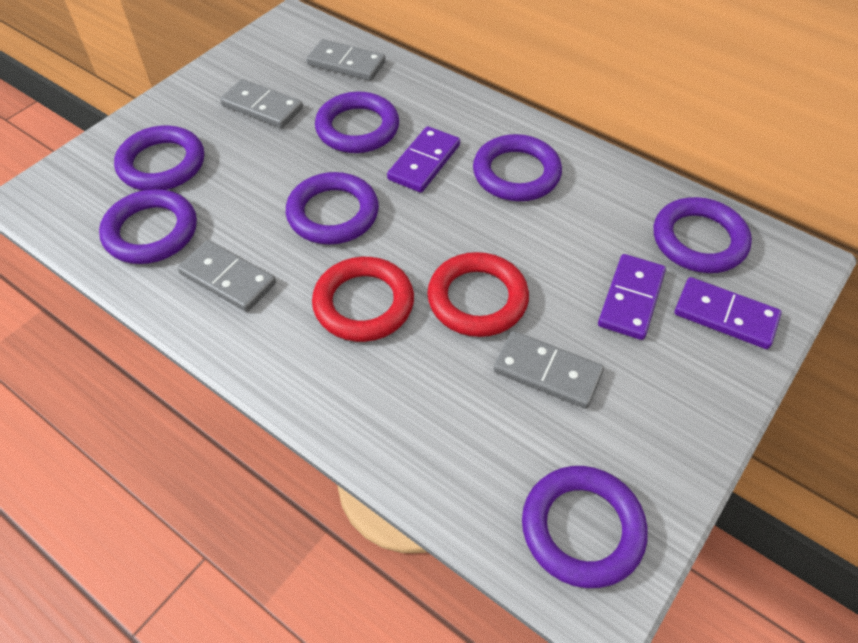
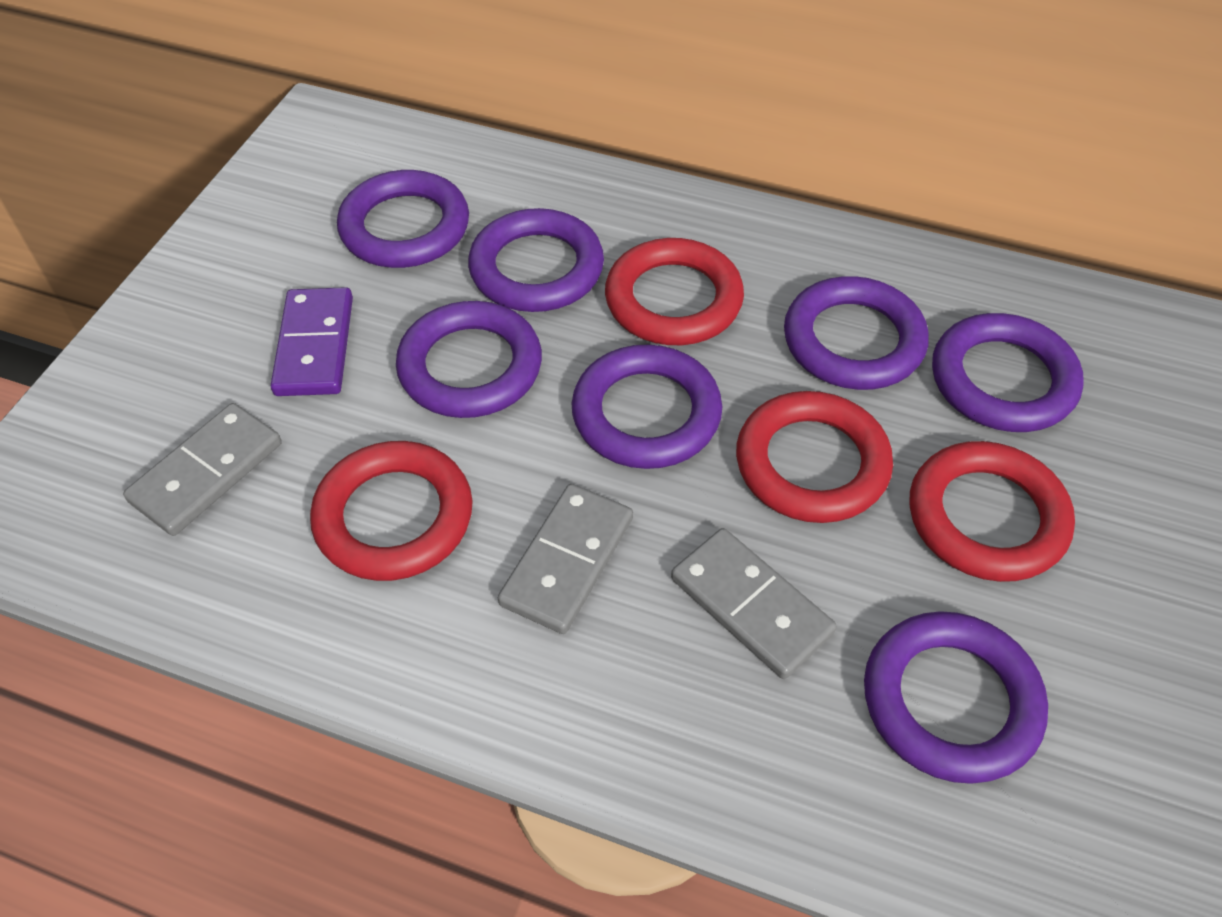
grey domino: [178,240,276,312] [220,79,303,128] [307,39,386,81] [493,331,604,409] = 4 -> [123,403,282,536] [498,484,633,634] [671,528,837,679] = 3
purple domino: [387,126,460,193] [598,254,666,340] [674,277,782,349] = 3 -> [271,287,353,396] = 1
red ring: [312,257,414,342] [427,252,529,337] = 2 -> [310,441,473,581] [605,238,744,345] [736,391,893,523] [910,441,1075,582] = 4

